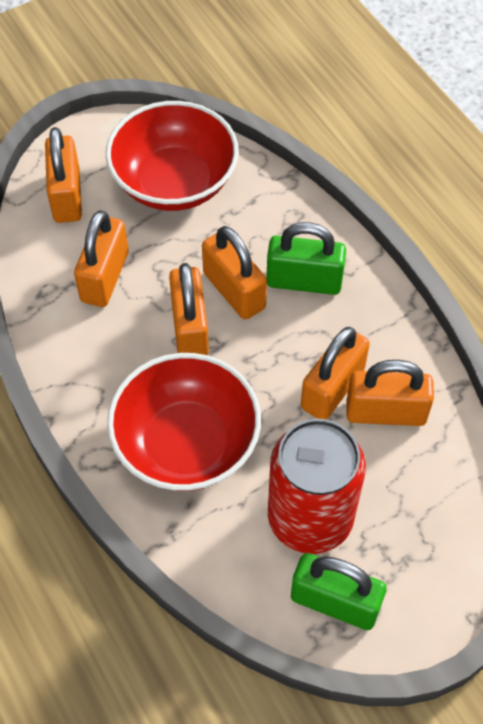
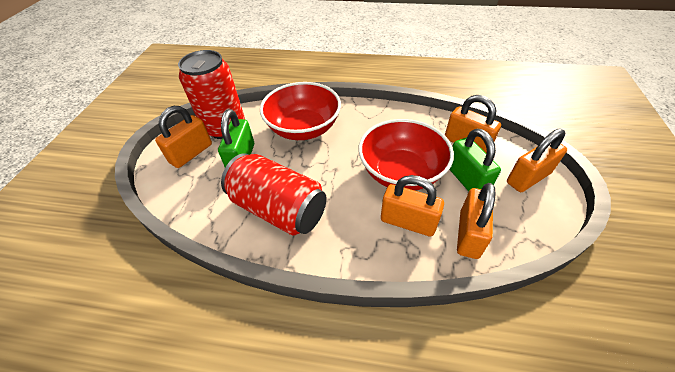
orange padlock: [45,127,82,223] [74,210,129,307] [169,263,209,355] [202,226,267,320] [301,327,370,419] [347,360,434,426] = 6 -> [155,106,212,168] [381,175,444,236] [445,95,501,153] [457,183,495,259] [507,129,567,192] = 5
red can: [268,419,366,554] = 1 -> [178,50,245,139] [221,153,327,236] = 2

